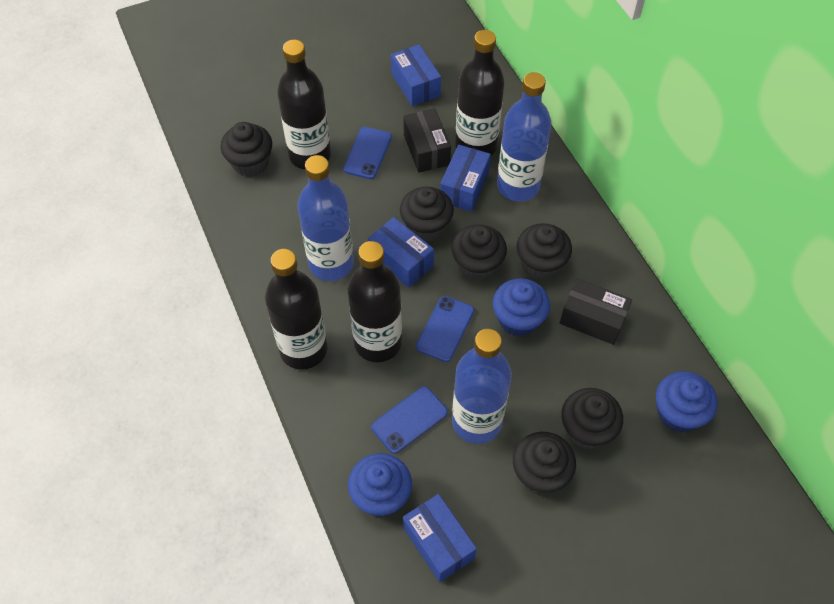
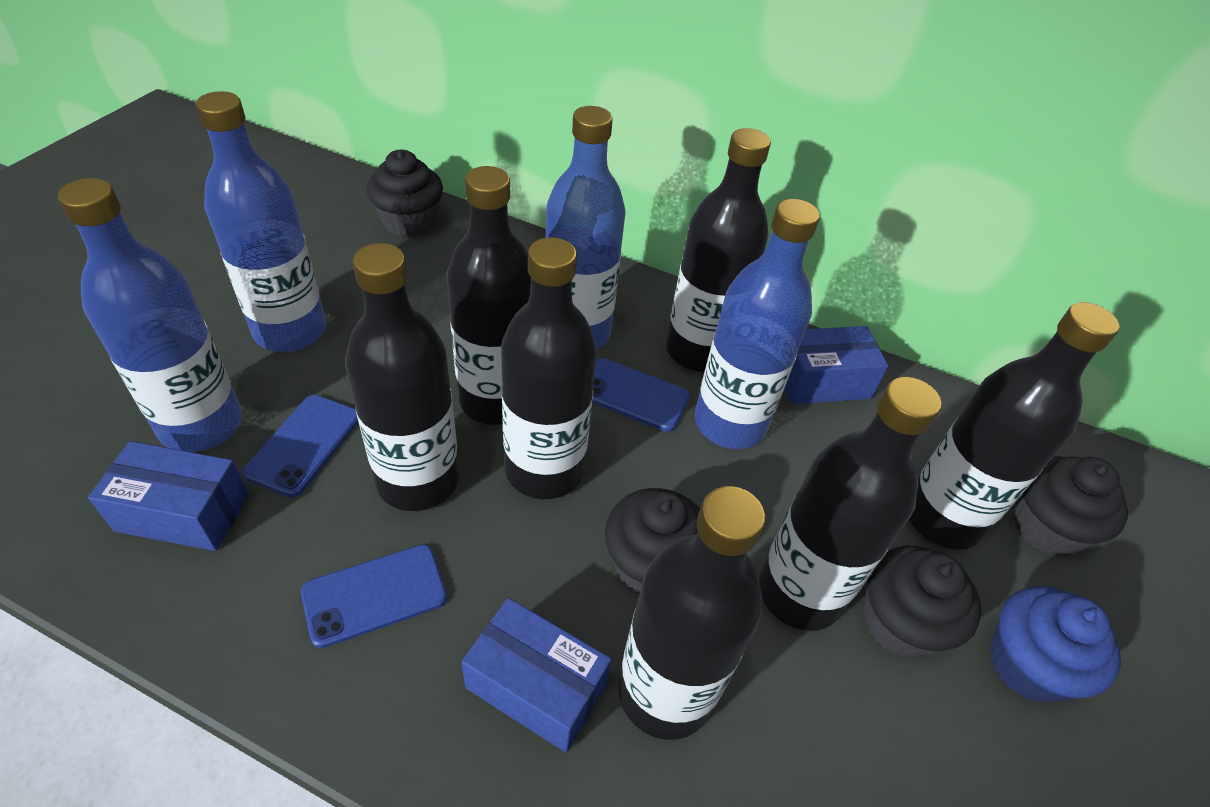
black bottle: [265,249,327,370] [277,40,331,170] [347,241,402,362] [455,30,504,156] = 4 -> [345,243,459,511] [447,166,531,425] [501,237,597,499] [618,486,765,740] [666,128,771,372] [759,377,941,631] [909,302,1120,550] = 7
black box: [403,108,451,173] [560,279,632,345] = 2 -> none = 0
black cupcake: [221,122,272,177] [400,186,454,242] [451,224,507,281] [513,432,576,494] [517,223,572,280] [561,388,623,449] = 6 -> [366,150,443,238] [605,488,700,593] [864,546,981,659] [1013,456,1128,556] = 4
blue bottle: [297,155,354,281] [452,329,512,444] [497,72,552,202] = 3 -> [58,178,242,452] [196,91,326,352] [546,106,626,349] [694,199,820,449] = 4
blue box: [368,217,434,288] [391,44,441,106] [403,494,477,582] [440,145,491,212] = 4 -> [88,441,249,551] [461,598,612,752] [785,326,888,404] = 3
blue cupcake: [348,453,412,517] [493,278,550,337] [656,371,718,432] = 3 -> [989,586,1121,702] = 1

